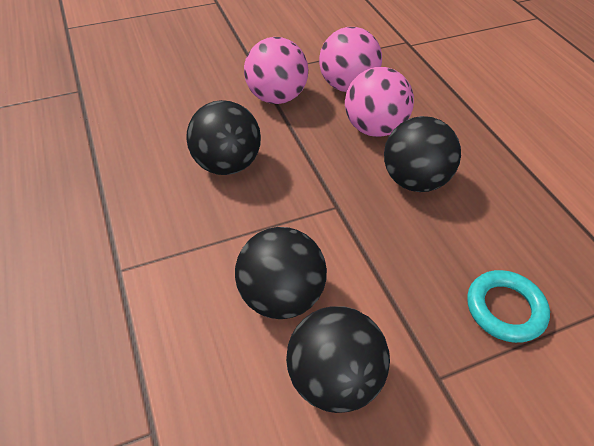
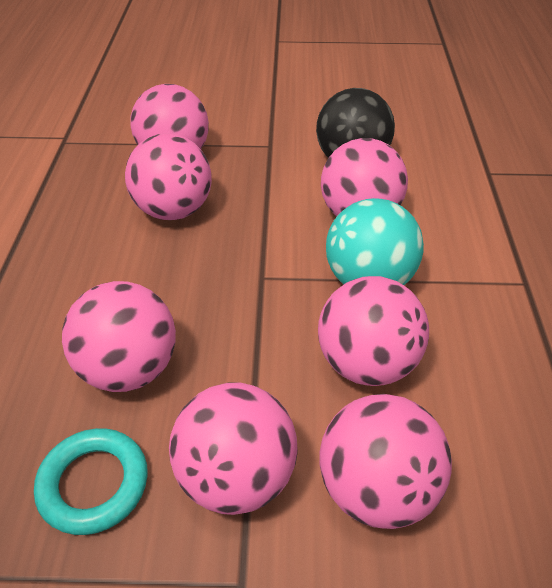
black ball: [186,100,261,175] [235,227,327,319] [286,306,390,413] [384,116,461,192] = 4 -> [316,88,395,158] = 1
pink ball: [244,37,308,104] [319,27,382,92] [345,67,414,137] = 3 -> [62,281,176,392] [125,133,212,220] [130,84,209,149] [169,383,298,515] [318,276,429,386] [319,394,452,529] [321,138,408,216] = 7
turquoise ball: none = 0 -> [326,198,424,285] = 1

